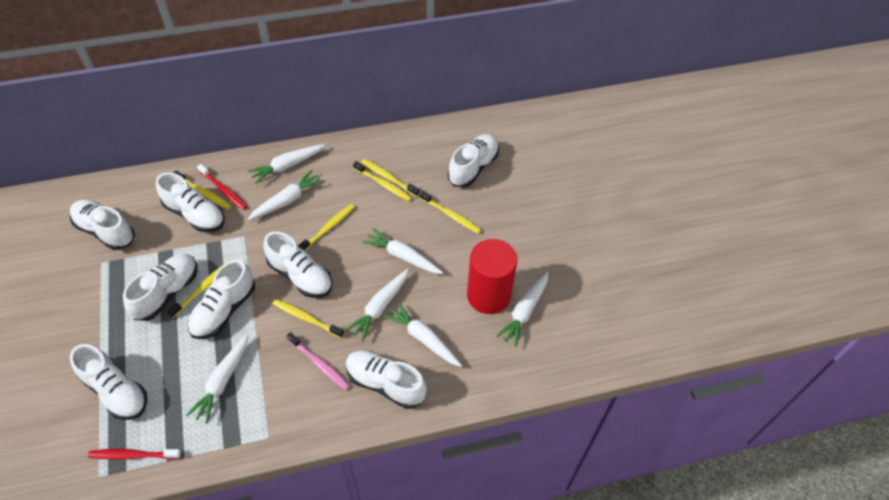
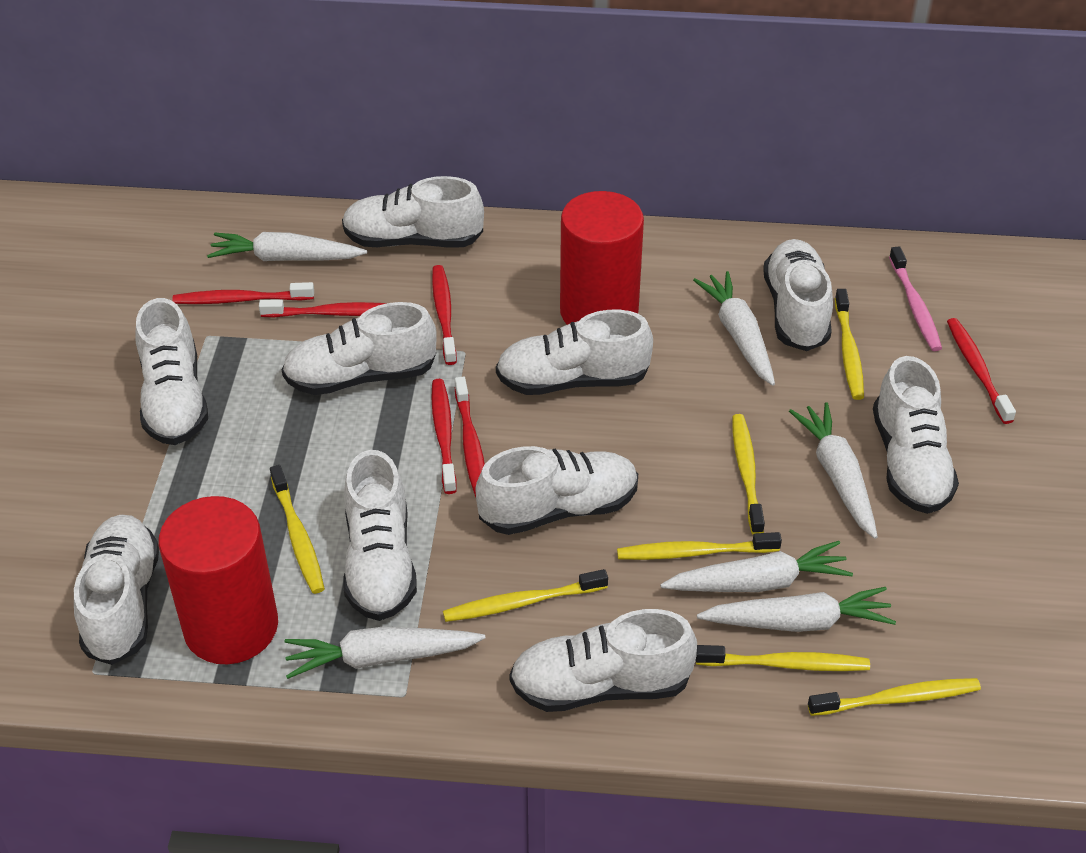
red cylinder: [467,239,518,314] = 1 -> [159,496,278,664] [560,191,644,325] = 2
red toothbrush: [88,449,182,460] [197,164,247,210] = 2 -> [172,282,314,304] [259,299,387,318] [431,379,457,494] [432,265,457,365] [455,376,485,497] [947,318,1016,424] = 6
white carrot: [186,334,248,424] [247,144,326,184] [248,170,323,220] [345,269,409,341] [362,228,443,274] [383,302,462,367] [496,272,548,347] = 7 -> [207,232,367,261] [284,626,486,679] [660,541,853,592] [693,271,775,386] [697,587,896,632] [789,402,878,539] = 6
white shoe: [70,200,135,250] [70,344,147,420] [123,254,197,321] [156,173,225,232] [188,260,255,339] [263,231,332,298] [346,350,427,409] [448,134,499,187] = 8 -> [74,515,159,665] [135,298,208,445] [282,302,437,395] [342,176,484,248] [343,450,417,621] [476,446,638,535] [496,310,653,395] [509,609,697,712] [763,239,833,351] [873,356,959,514] = 10

